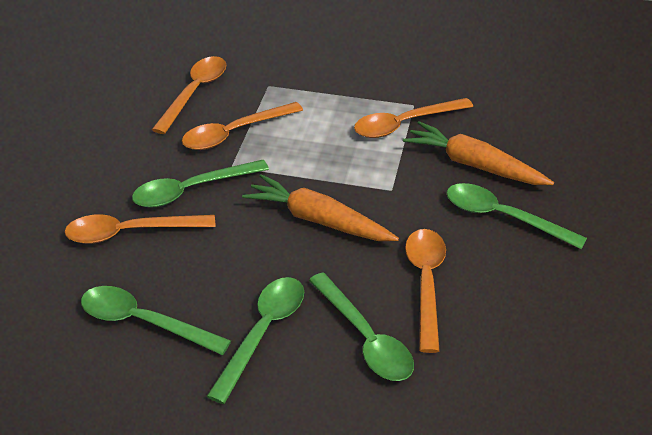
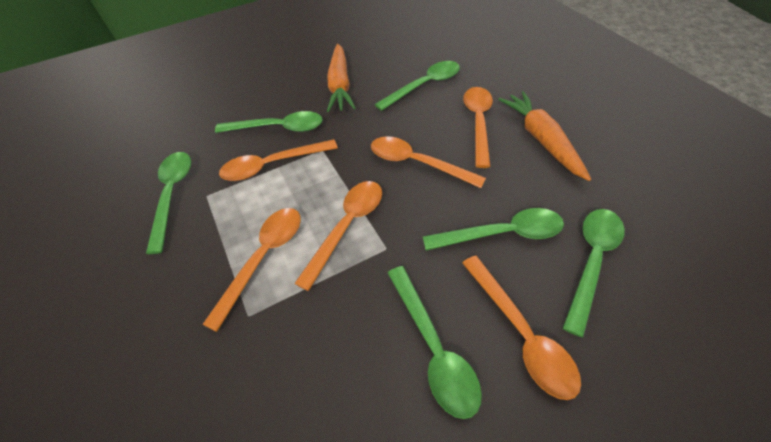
green spoon: [81,286,231,355] [132,160,269,208] [207,277,304,404] [309,273,414,381] [446,183,587,249] = 5 -> [146,152,191,254] [215,111,322,133] [375,61,460,111] [388,266,482,419] [422,208,564,250] [563,209,625,337] = 6
orange spoon: [64,214,216,244] [152,56,226,134] [182,102,303,150] [354,98,473,138] [405,229,446,353] = 5 -> [202,208,301,332] [219,139,338,181] [294,181,382,291] [371,136,486,188] [462,255,581,400] [463,87,493,168] = 6

